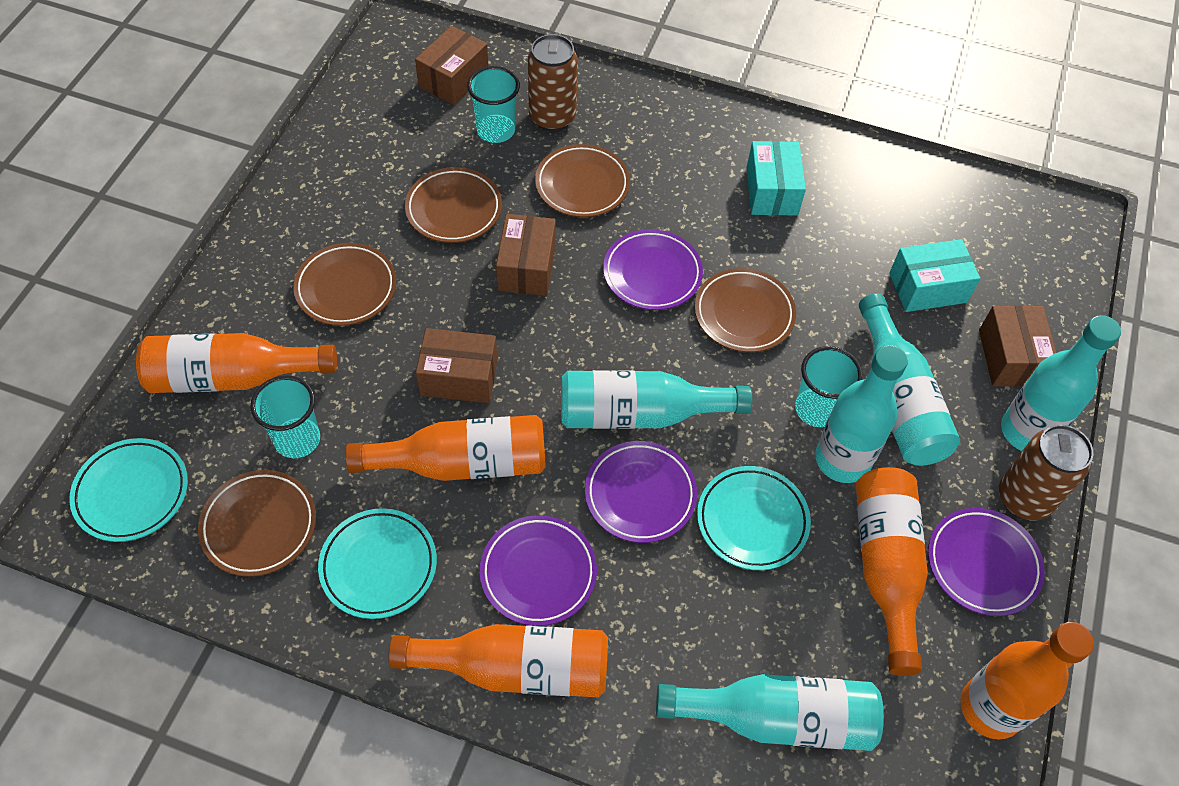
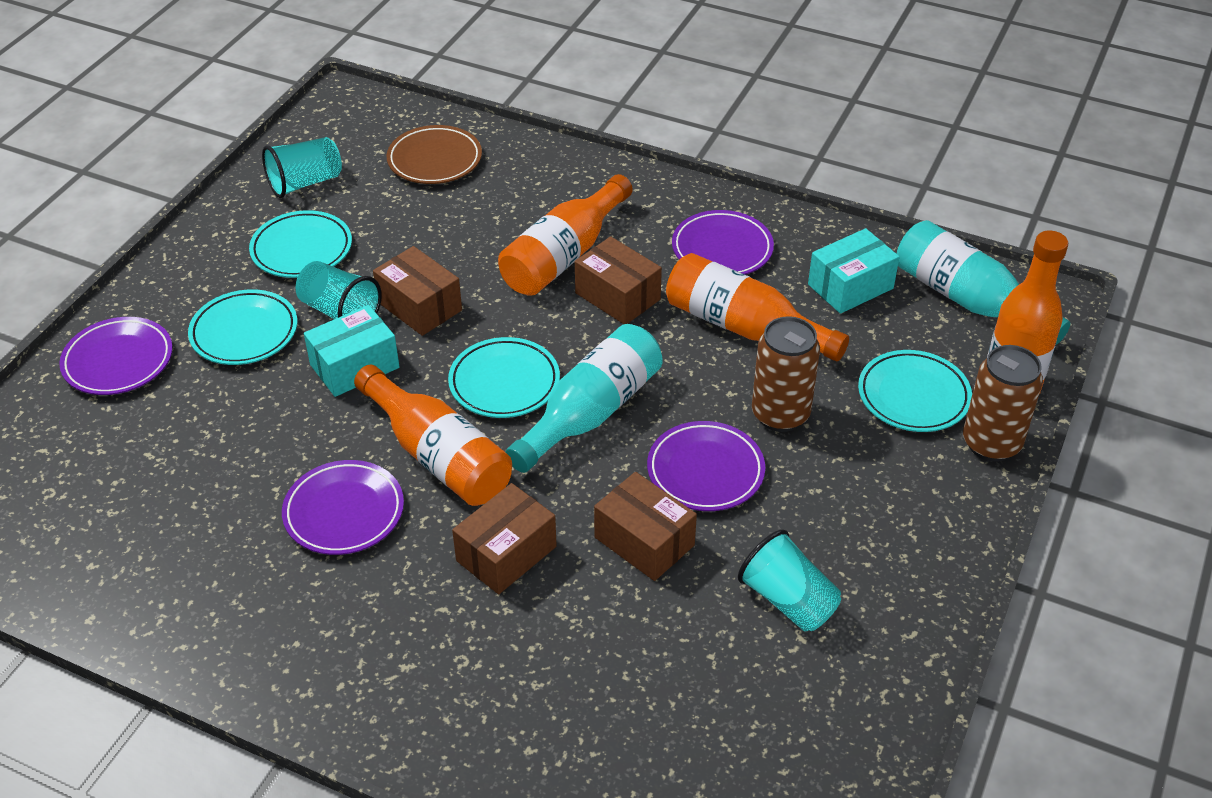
brown plate: [198,470,316,577] [293,243,396,326] [405,167,502,243] [535,144,630,217] [695,268,796,352] = 5 -> [386,125,482,184] = 1
orange bottle: [136,333,337,393] [345,415,546,481] [388,624,608,697] [856,467,928,676] [960,622,1094,739] = 5 -> [354,364,512,506] [498,174,633,296] [666,253,849,361] [987,231,1068,395] = 4
turquoise bottle: [561,370,752,429] [656,674,884,751] [815,345,908,483] [859,293,960,466] [1001,315,1121,451] = 5 -> [506,324,663,473] [897,220,1070,345] = 2
turquoise plate: [69,438,188,542] [318,508,437,619] [697,466,811,570] = 3 -> [188,289,297,365] [249,210,352,278] [448,337,560,418] [858,350,972,432] = 4

